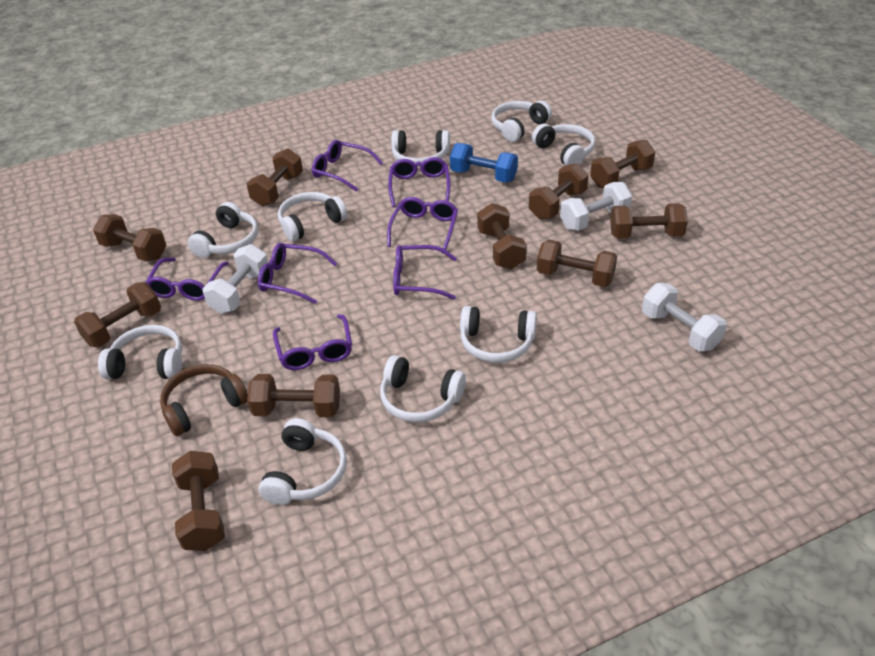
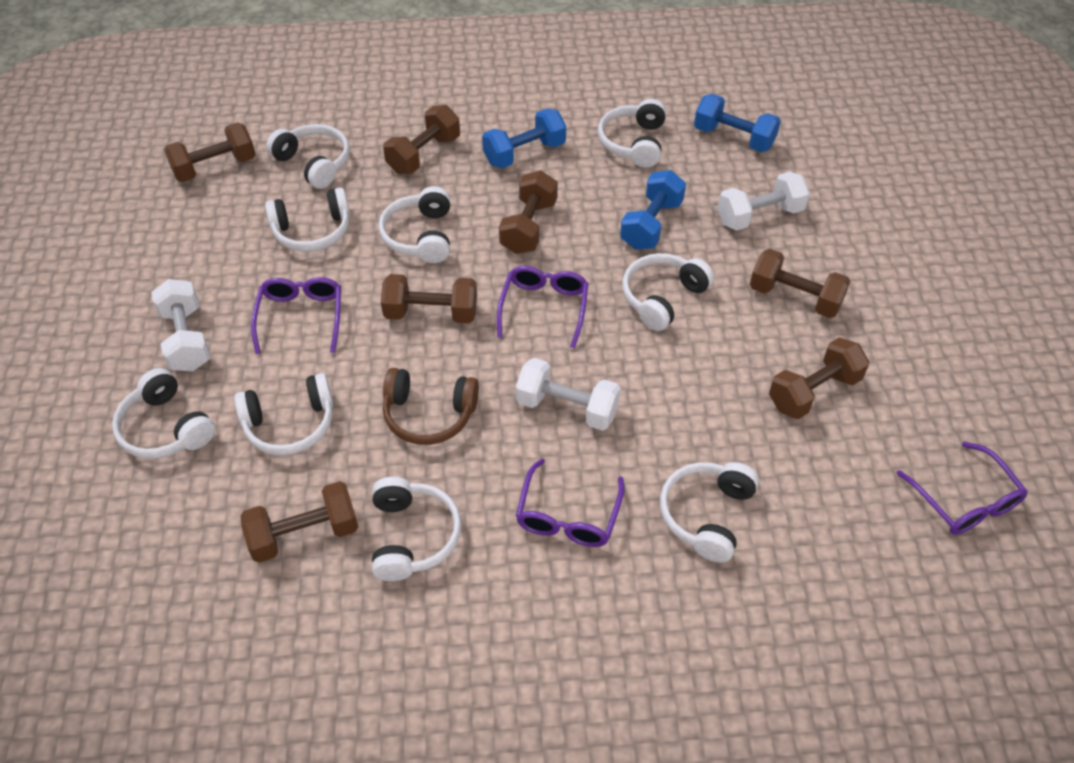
blue dumbbell: [450,143,518,183] = 1 -> [482,109,566,168] [620,170,686,250] [694,94,781,152] = 3
brown dumbbell: [74,282,161,347] [93,214,166,261] [172,451,225,551] [247,148,303,206] [247,374,340,417] [477,203,527,269] [529,163,589,219] [537,240,617,287] [590,140,655,188] [610,203,688,239] = 10 -> [164,122,256,182] [240,481,358,563] [381,274,477,323] [383,105,460,174] [499,171,558,254] [750,249,851,318] [769,337,869,419] = 7
purple glasses: [145,258,229,301] [258,243,337,304] [273,314,352,370] [312,140,383,192] [387,197,458,254] [388,157,450,207] [393,245,457,300] = 7 -> [251,277,341,354] [497,266,589,349] [516,458,625,547] [896,441,1028,535] = 4

